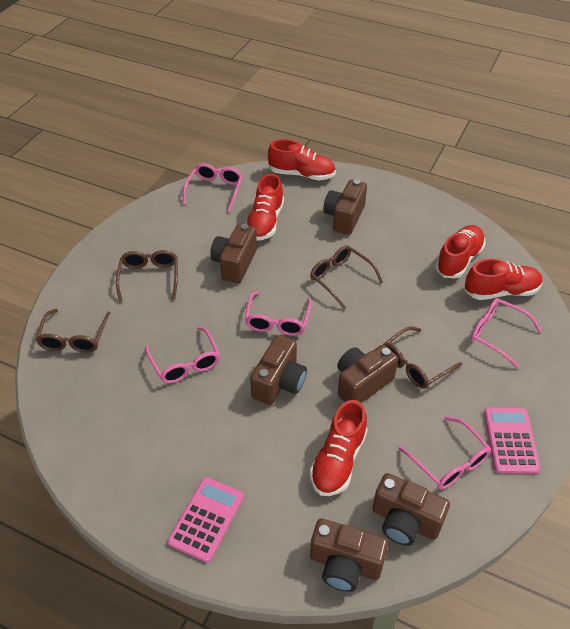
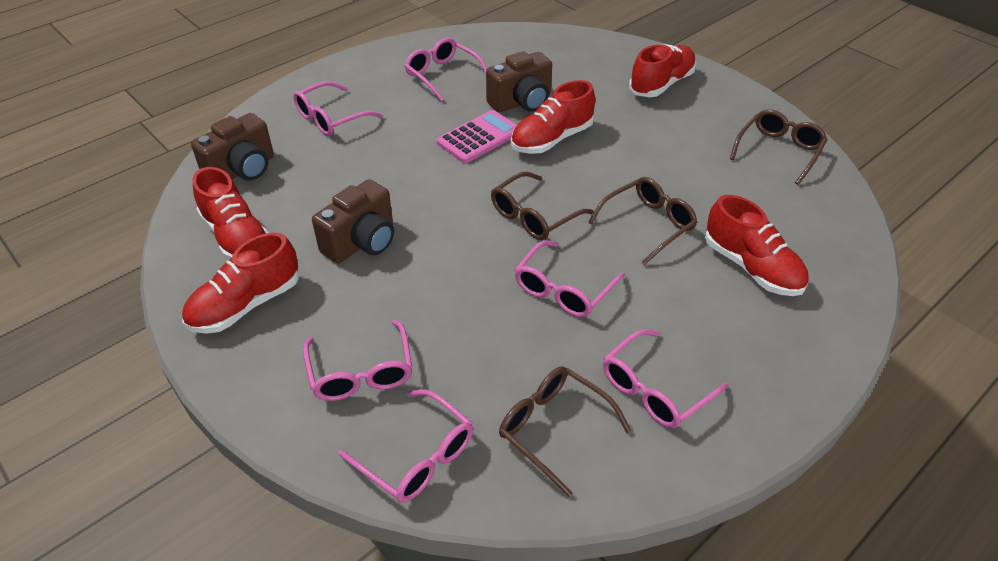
brown camera: [210,224,257,283] [250,335,307,405] [310,518,388,592] [323,179,367,235] [337,345,398,403] [372,473,450,546] = 6 -> [191,113,274,181] [312,179,394,263] [486,51,552,112] = 3
pink calculator: [168,477,244,563] [484,407,541,474] = 2 -> [436,110,517,163] = 1
pink glasses: [145,327,220,383] [183,163,243,212] [245,291,312,336] [398,416,491,490] [471,298,542,369] = 5 -> [293,81,383,136] [303,320,412,401] [338,389,473,503] [404,38,487,102] [515,240,625,317] [603,329,728,428] = 6

